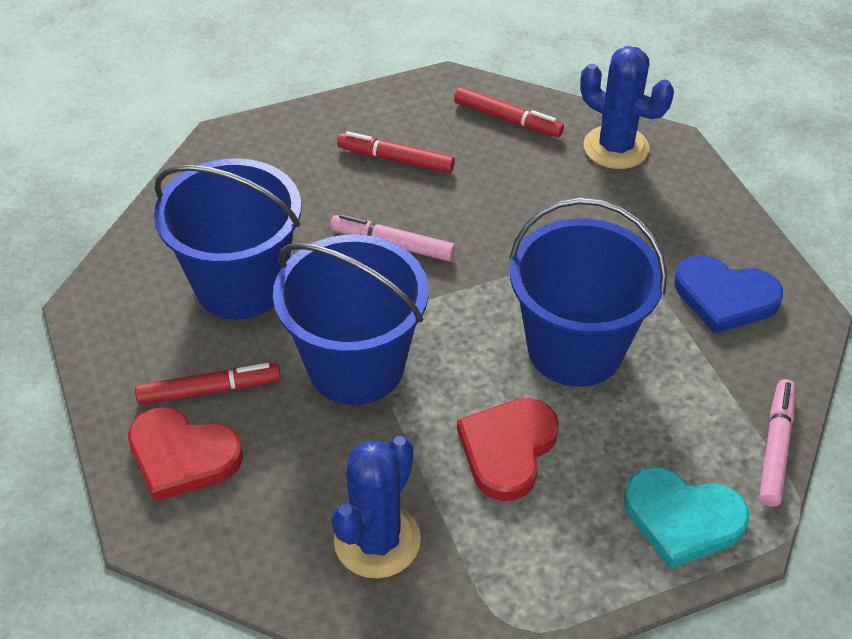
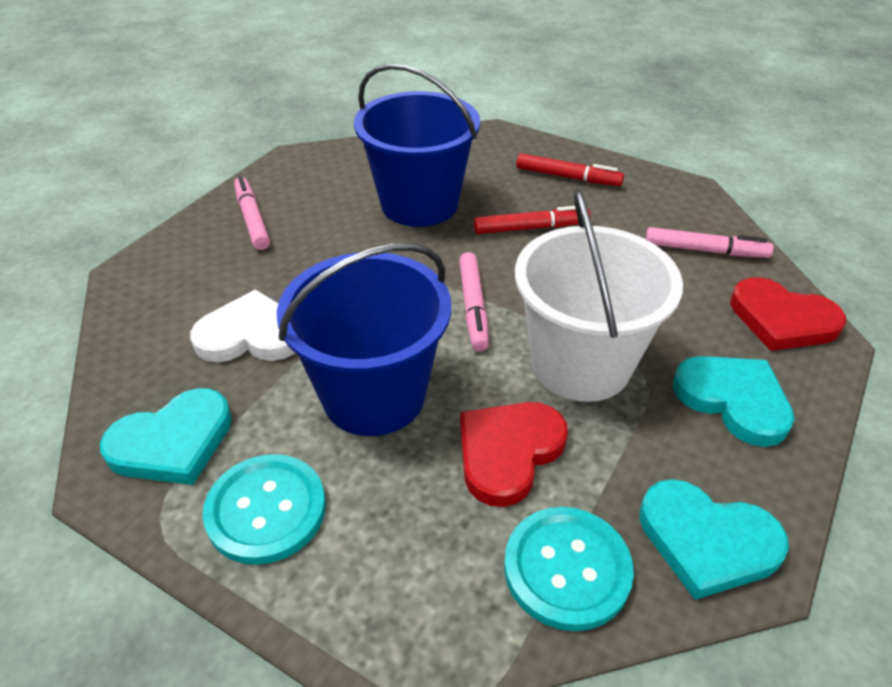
blue bucket: [154,158,302,320] [273,234,429,405] [509,198,667,387] = 3 -> [277,243,451,436] [354,63,480,227] = 2
blue cactus: [332,436,421,578] [580,46,674,169] = 2 -> none = 0
blue heart: [674,255,783,334] = 1 -> none = 0
pink marker: [330,214,455,261] [759,379,795,507] = 2 -> [234,176,270,250] [459,252,489,351] [645,227,774,258] = 3
red marker: [135,363,281,405] [337,131,455,173] [454,87,564,137] = 3 -> [474,206,591,234] [516,153,624,186] = 2
turquoise button: none = 0 -> [203,454,326,565] [504,507,634,631] = 2
turquoise heart: [624,467,749,569] = 1 -> [100,388,232,485] [640,479,789,600] [673,356,795,447] = 3
white bucket: none = 0 -> [515,189,683,402] = 1
white heart: none = 0 -> [190,290,295,362] = 1

